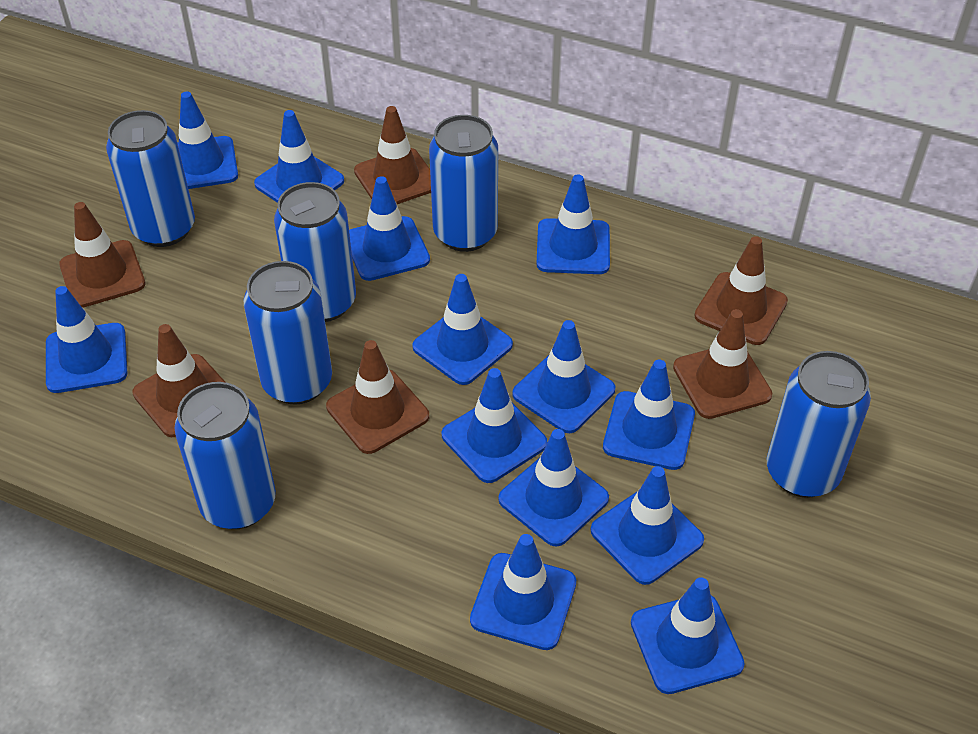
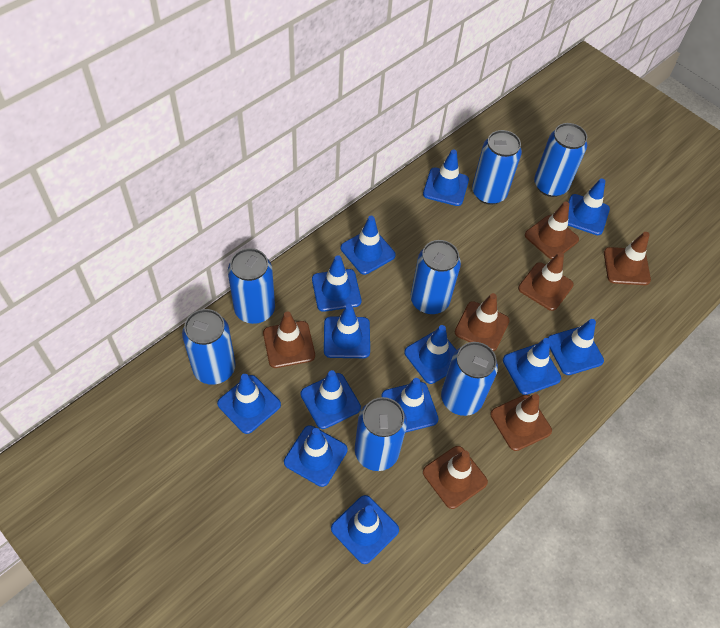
blue can: [106,110,195,247] [175,382,276,529] [244,261,332,405] [274,182,356,322] [429,115,498,252] [767,351,871,498] = 6 -> [182,309,236,385] [228,248,275,324] [355,397,407,471] [411,240,461,314] [441,342,498,416] [472,130,522,205] [534,123,587,197] = 7
brown traffic cone: [59,202,146,308] [132,324,225,437] [326,340,429,454] [354,106,431,204] [673,309,772,419] [694,236,788,345] = 6 -> [263,311,315,368] [423,446,488,509] [455,293,510,351] [490,394,552,451] [518,252,574,311] [525,202,579,259] [604,232,651,285] = 7

